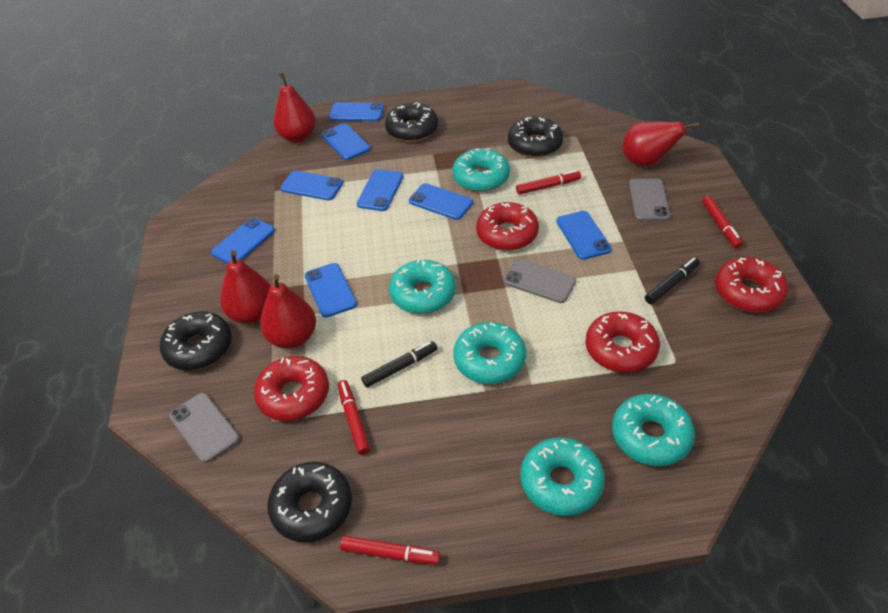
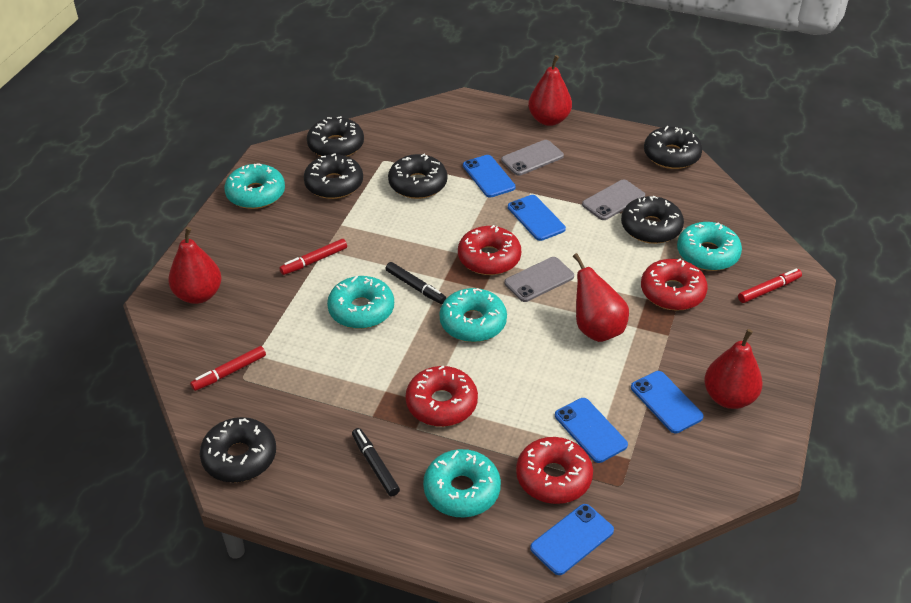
black donut: [160,311,232,371] [267,462,352,542] [385,102,438,142] [508,117,563,158] = 4 -> [200,417,276,483] [303,153,363,199] [307,116,364,157] [388,154,447,199] [621,196,684,244] [644,126,702,169] = 6
blue phone: [211,218,275,264] [280,171,343,200] [305,263,357,318] [322,123,370,160] [329,102,384,121] [357,169,403,211] [409,183,473,220] [556,211,612,260] = 8 -> [463,155,516,198] [508,195,566,241] [530,504,614,575] [555,398,628,463] [631,371,704,433] = 5
red marker: [338,380,370,455] [340,536,440,565] [516,170,581,195] [702,196,743,249] = 4 -> [190,346,266,391] [279,239,347,275] [738,268,802,303] = 3

